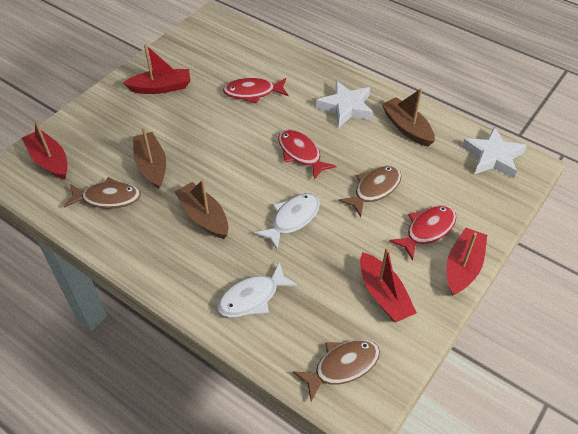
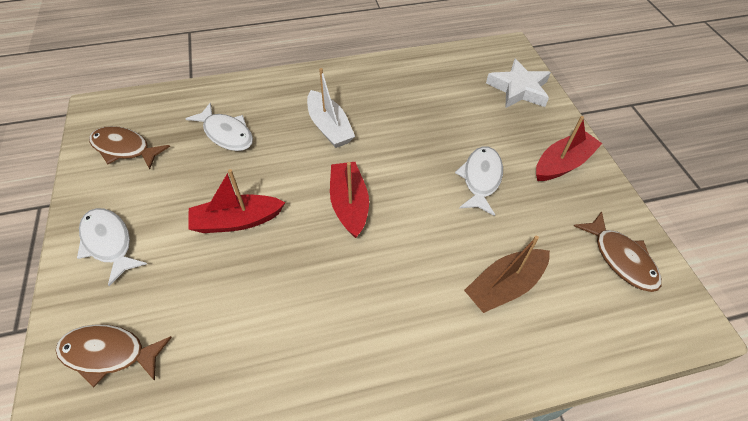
brown boat: [133,127,166,189] [175,179,228,239] [382,88,435,147] = 3 -> [464,236,550,313] = 1
red boat: [22,121,68,180] [123,44,191,94] [360,247,417,322] [447,228,487,296] = 4 -> [189,169,286,233] [330,162,369,238] [536,116,602,181] = 3
red fish: [223,78,289,104] [278,130,337,180] [389,205,457,260] = 3 -> none = 0
white boat: none = 0 -> [307,68,355,148] = 1
white fish: [217,262,298,317] [254,193,320,250] = 2 -> [77,208,147,286] [185,103,253,151] [455,146,503,216] = 3
white star: [316,81,373,128] [462,126,527,179] = 2 -> [486,59,551,108] = 1

